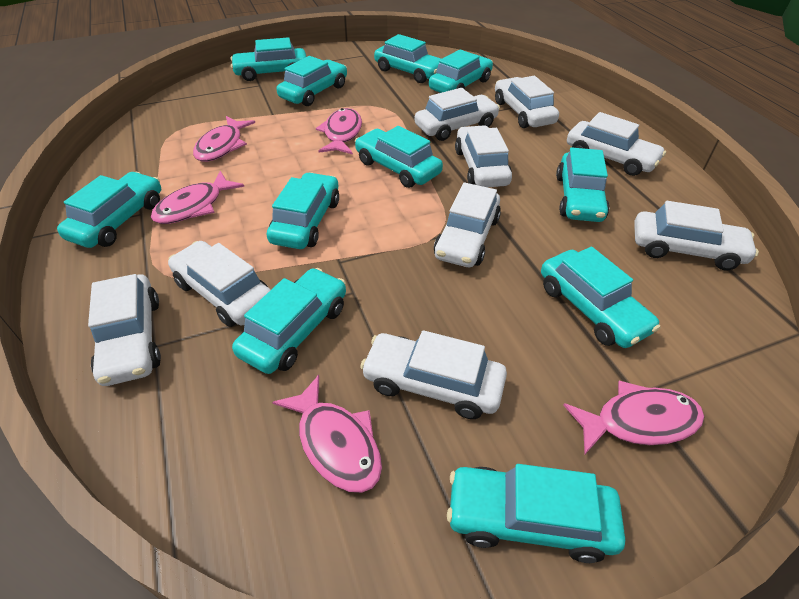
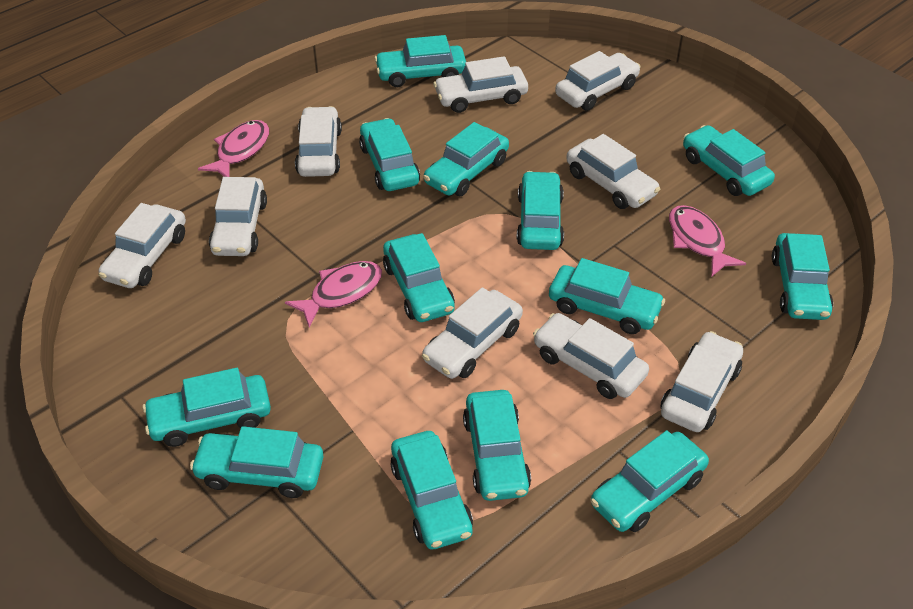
pink fish: [151,171,244,224] [193,116,255,162] [272,375,382,493] [316,108,362,154] [563,380,704,454] = 5 -> [198,120,269,177] [285,261,382,327] [669,205,746,277] = 3
turquoise car: [57,172,161,248] [230,37,307,81] [232,268,346,374] [267,172,339,249] [277,56,347,106] [355,126,443,188] [374,34,441,83] [429,49,493,93] [447,464,625,563] [541,246,660,348] [556,147,609,222] = 11 -> [143,368,271,447] [190,426,323,498] [359,118,420,191] [375,35,466,87] [383,233,455,322] [390,431,473,549] [423,122,509,196] [463,390,531,501] [516,171,564,250] [549,258,665,334] [590,430,709,532] [683,125,775,196] [772,233,833,320] = 13

